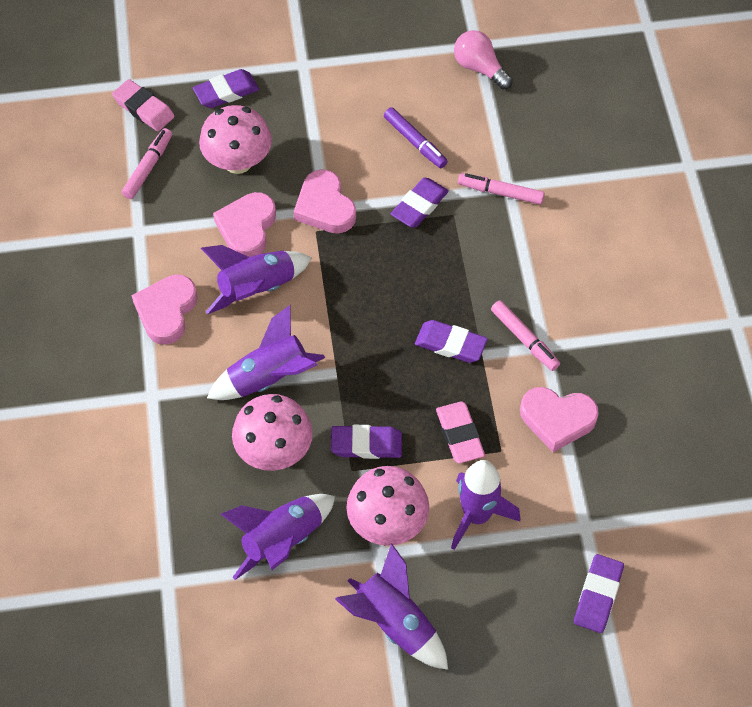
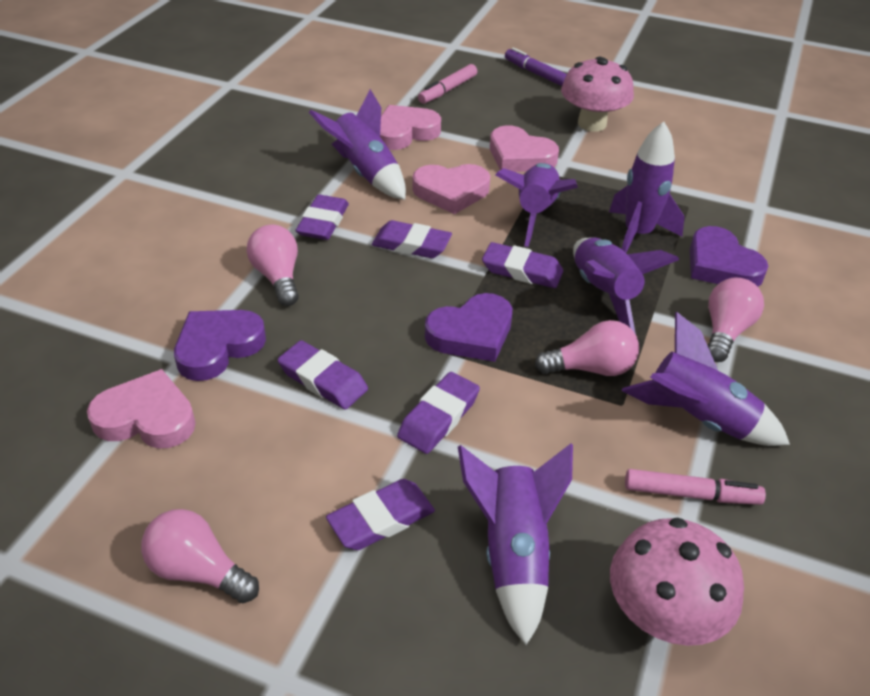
pink eraser: [112,79,175,131] [436,401,485,463] = 2 -> none = 0
pink light bulb: [454,30,513,90] = 1 -> [141,509,259,603] [247,225,299,306] [535,320,639,376] [708,277,764,362] = 4
pink marker: [122,128,172,199] [458,173,545,205] [491,300,560,371] = 3 -> [418,64,477,104] [625,469,766,505] = 2
pink mushroom: [199,105,272,174] [232,394,313,471] [346,466,429,546] = 3 -> [561,57,634,132] [610,518,744,646] = 2
purple eraser: [193,69,259,108] [331,425,402,459] [391,178,449,228] [415,320,487,363] [574,554,624,633] = 5 -> [278,340,368,410] [295,195,349,240] [326,479,435,550] [372,220,452,258] [397,372,480,454] [482,242,563,288] = 6
purple heart: none = 0 -> [174,310,266,381] [425,293,512,362] [690,226,768,287] = 3
purple rocket: [201,245,311,314] [207,305,325,400] [221,494,335,580] [335,543,448,670] [451,460,520,550] = 5 -> [309,89,406,200] [458,444,573,645] [495,163,578,247] [573,238,679,334] [609,122,684,253] [622,312,790,446] = 6

